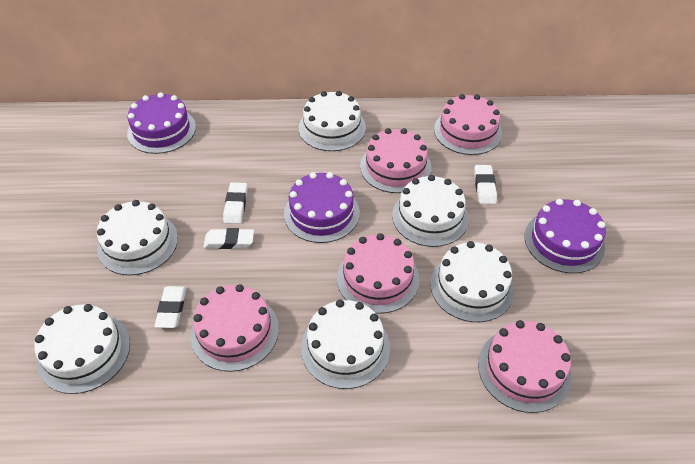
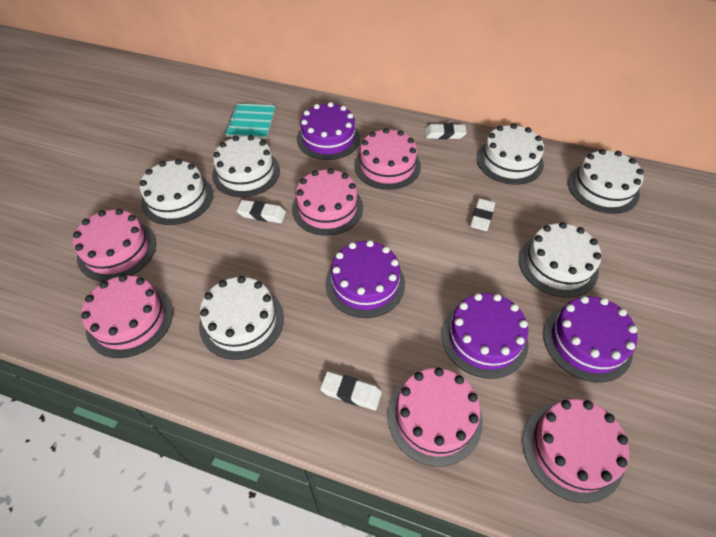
pink cake: [190,284,279,372] [337,233,419,314] [360,128,431,193] [434,94,502,155] [478,320,571,413] = 5 -> [73,209,156,281] [81,275,173,358] [292,168,363,236] [354,128,421,190] [387,368,483,467] [522,399,629,503] = 6
purple cake: [127,92,196,154] [284,172,360,243] [524,199,606,273] = 3 -> [297,102,360,160] [325,240,405,318] [441,293,528,379] [543,296,638,382] = 4
turquoise notebook: none = 0 -> [225,103,276,139] = 1

